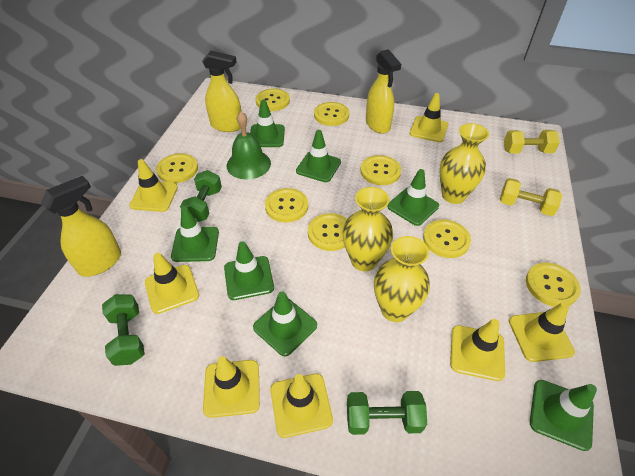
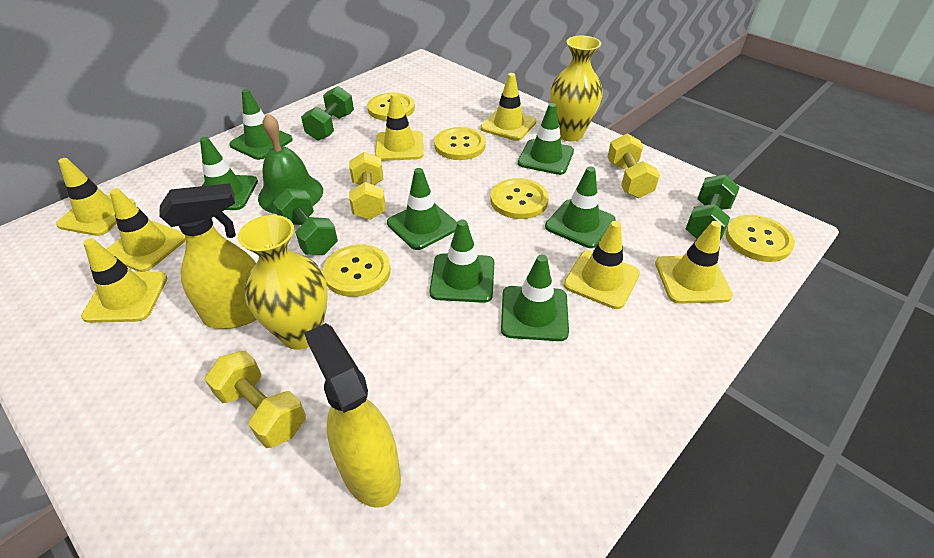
yellow button: [156,153,198,183] [255,89,290,111] [265,188,308,222] [308,213,347,251] [314,102,349,126] [361,155,401,185] [423,220,471,258] [526,263,581,307] = 8 -> [323,245,391,297] [367,93,415,121] [434,127,486,160] [491,178,549,219] [725,215,795,262] = 5
yellow dumbbell: [500,178,563,216] [504,130,560,154] = 2 -> [205,351,306,448] [349,152,386,220] [607,134,660,198] = 3
yellow spray bottle: [41,176,121,277] [202,51,242,132] [366,49,401,134] = 3 -> [159,183,256,329] [304,323,401,508] = 2
yellow vase: [342,187,393,271] [374,236,430,322] [440,123,489,204] = 3 -> [238,215,328,350] [550,35,603,141] = 2

